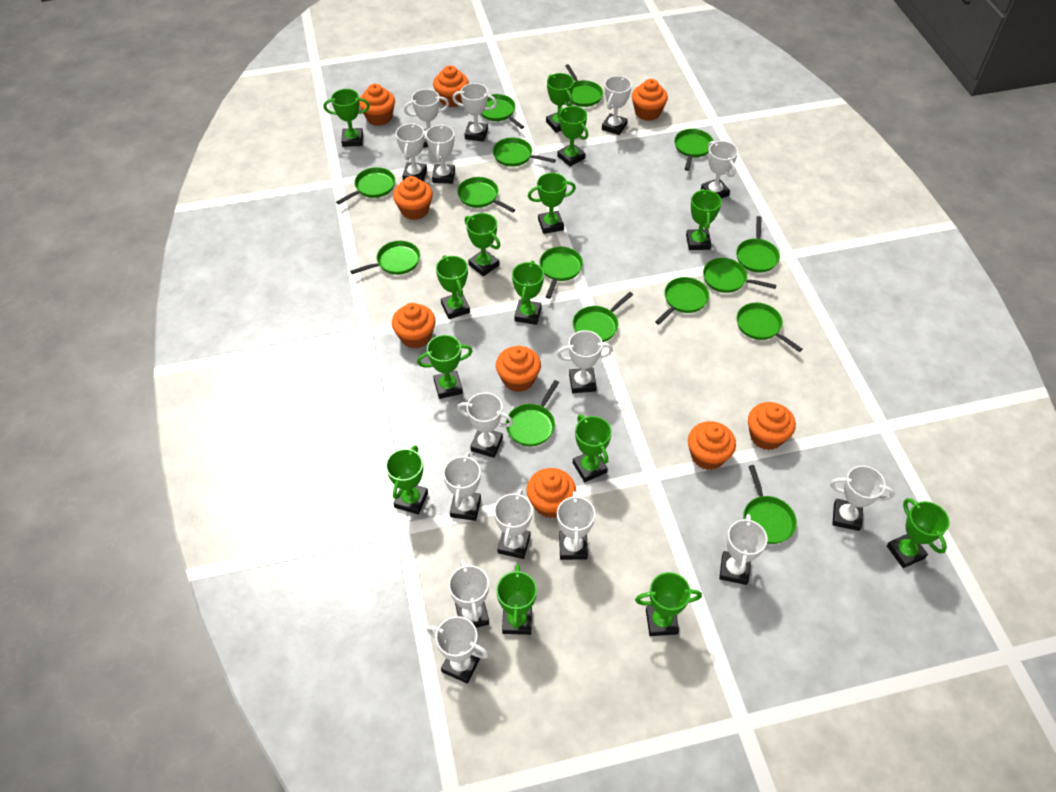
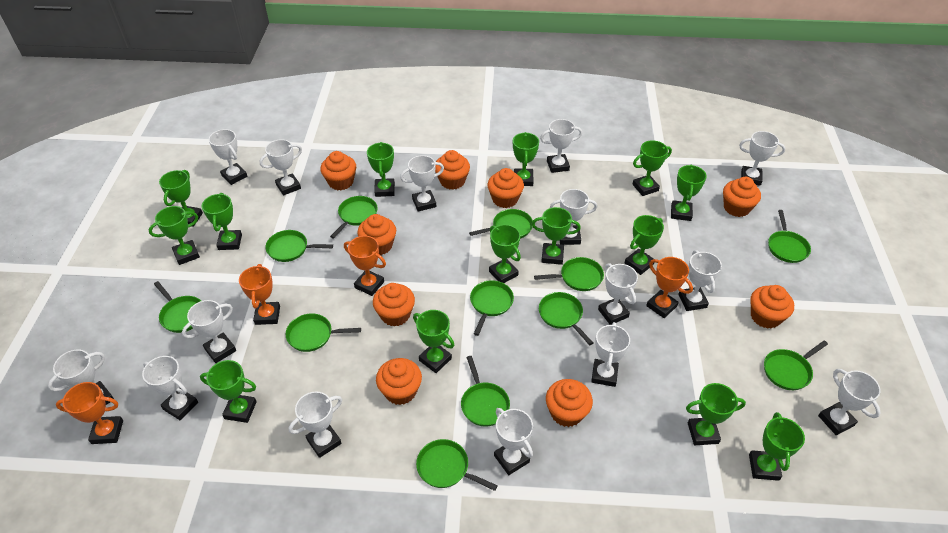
green pan: [336,167,395,205] [350,241,420,275] [457,177,515,213] [481,94,524,129] [493,137,556,167] [506,380,559,446] [539,247,583,299] [565,64,603,107] [573,292,633,342] [655,277,709,325] [674,129,713,171] [703,258,776,293] [736,216,780,273] [737,303,803,352] [743,465,797,544] = 15 -> [154,281,201,333] [265,230,333,262] [286,313,361,352] [330,196,378,238] [416,439,498,491] [461,356,510,427] [469,209,533,239] [470,280,514,336] [534,257,604,291] [539,292,593,346] [764,341,828,390] [768,210,811,263] = 12
orange trophy: none = 0 -> [56,382,123,444] [239,264,280,325] [344,236,386,296] [646,257,693,318] = 4

